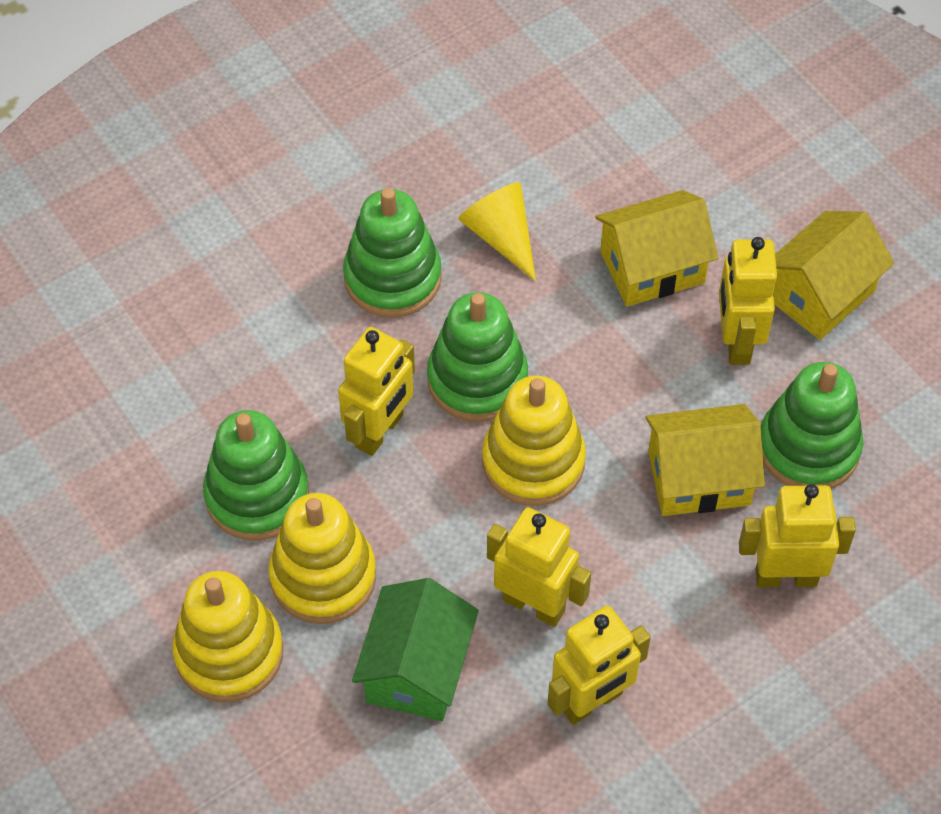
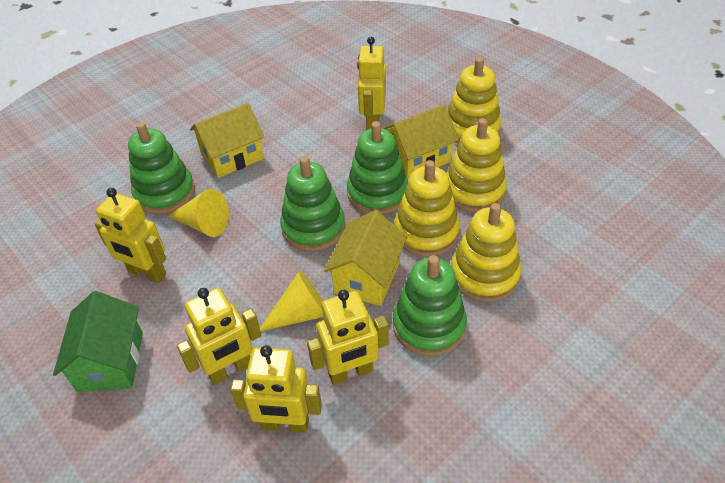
yellow cone: [458,182,536,281] = 1 -> [168,189,229,237] [260,271,323,331] = 2
yellow stacking toy: [172,571,283,702] [268,493,376,624] [482,376,586,506] = 3 -> [394,160,460,257] [447,118,507,212] [448,57,502,144] [451,203,521,302] = 4

